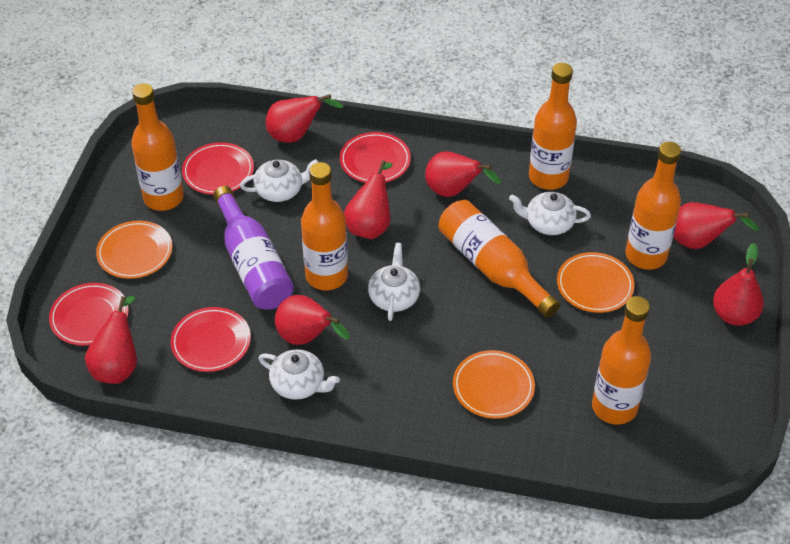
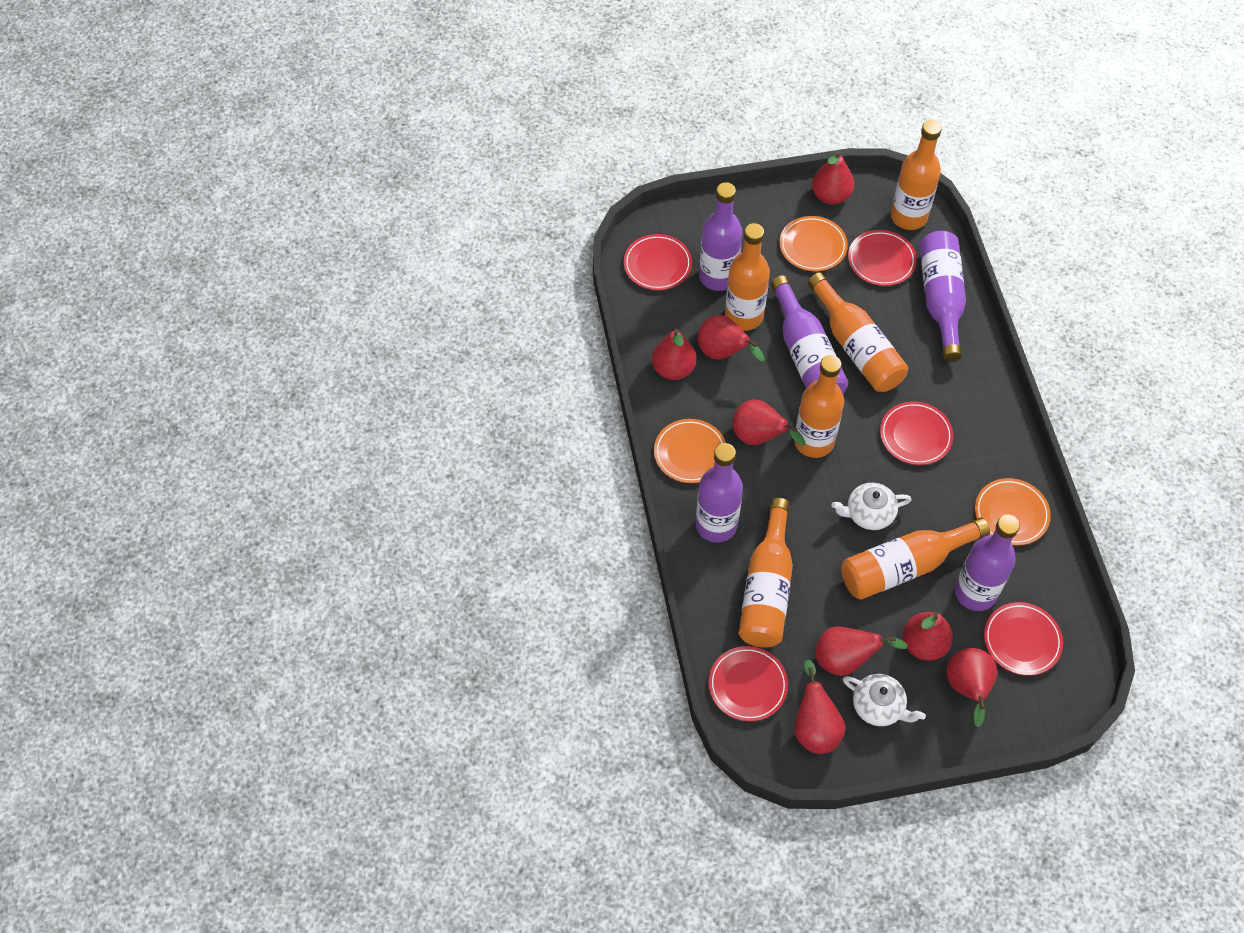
purple bottle: [213,186,294,309] = 1 -> [696,443,743,543] [699,182,742,291] [771,275,848,394] [920,231,966,362] [955,515,1020,611] = 5
red pear: [85,296,137,384] [266,94,344,143] [275,295,350,345] [344,160,392,239] [425,151,501,197] [673,202,759,249] [713,243,764,326] = 7 -> [652,329,696,380] [697,315,764,361] [732,399,805,446] [794,660,846,754] [812,151,854,205] [815,627,908,676] [903,612,953,661] [946,648,997,727] = 8
red plate: [49,283,129,346] [171,307,251,372] [182,142,254,195] [340,132,411,183] = 4 -> [623,234,692,290] [709,646,788,722] [848,230,917,286] [880,401,953,465] [984,602,1063,675] = 5
white teapot: [240,159,318,202] [258,349,340,400] [368,243,420,321] [509,192,591,235] = 4 -> [831,483,912,530] [843,674,926,726] = 2

